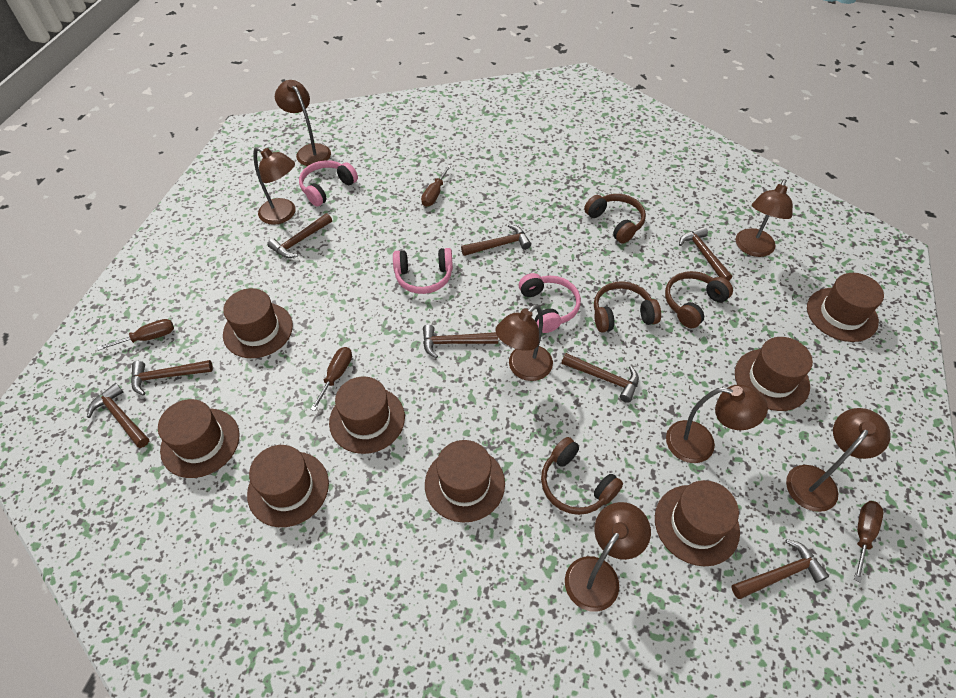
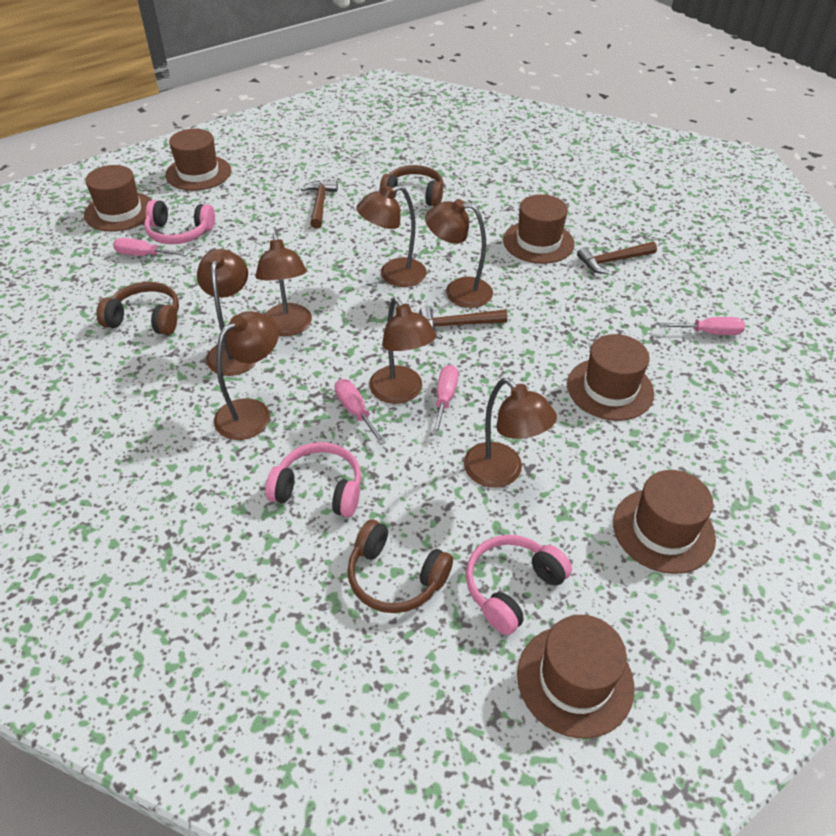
brown hammer: [87,383,149,448] [131,360,213,396] [267,213,332,258] [423,324,498,358] [461,224,531,256] [562,353,639,403] [679,227,732,281] [731,539,829,599] = 8 -> [301,180,338,228] [419,306,508,339] [577,242,657,274] = 3
brown hat: [158,399,239,478] [223,288,293,358] [247,445,329,527] [329,376,405,454] [425,440,505,523] [655,480,740,566] [735,337,813,411] [807,273,884,342] = 8 -> [84,165,152,232] [165,129,231,191] [503,194,575,264] [517,615,634,738] [567,334,654,421] [613,470,716,574] = 6
brown headphones: [541,437,623,515] [584,194,646,244] [594,281,661,332] [665,271,733,328] = 4 -> [96,282,179,335] [347,520,453,613] [380,165,444,206] = 3
brown screwdriver: [97,319,174,351] [310,347,352,411] [421,165,451,207] [854,501,883,582] = 4 -> none = 0
pink screwdriver: none = 0 -> [113,238,188,256] [334,379,386,445] [432,365,459,435] [659,317,745,335] = 4

